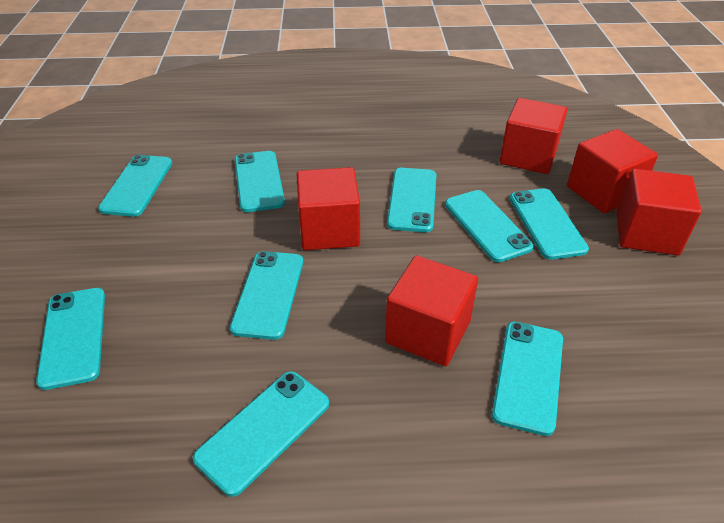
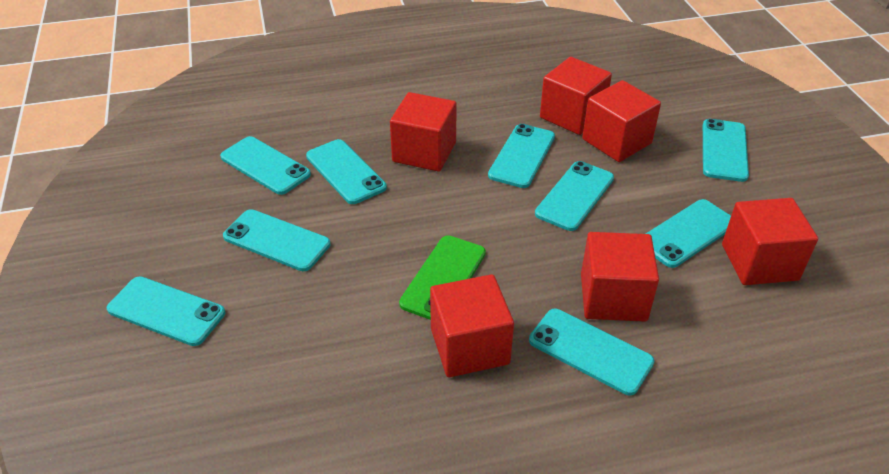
green phone: none = 0 -> [399,235,486,320] = 1
red cube: [297,167,360,250] [385,255,478,366] [500,98,568,174] [567,129,658,213] [616,169,702,255] = 5 -> [390,92,457,172] [430,274,514,377] [540,57,612,135] [581,232,659,322] [582,80,661,162] [722,198,818,285] = 6

